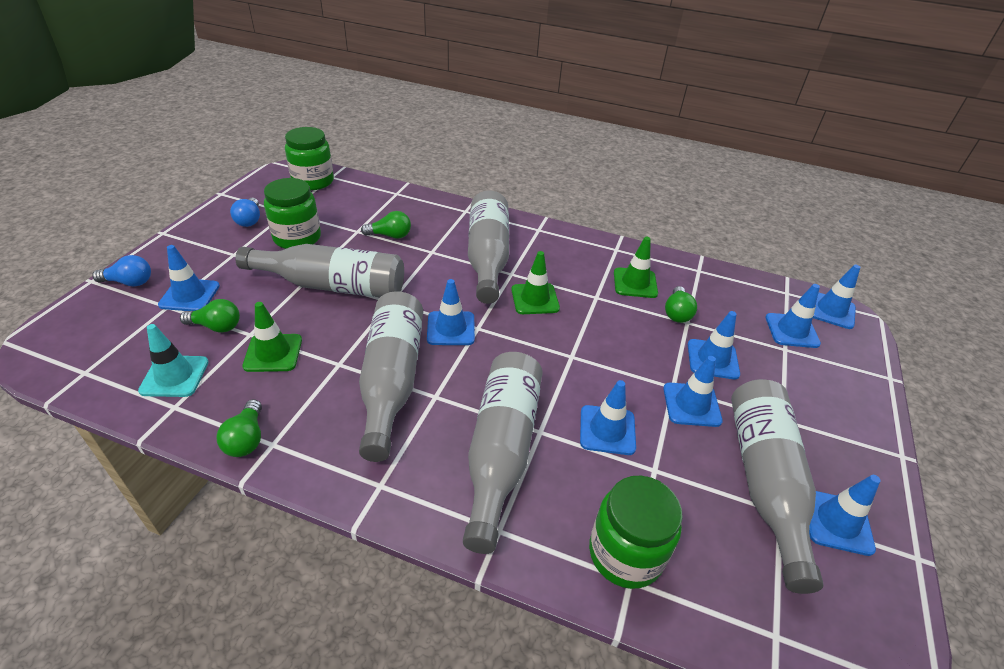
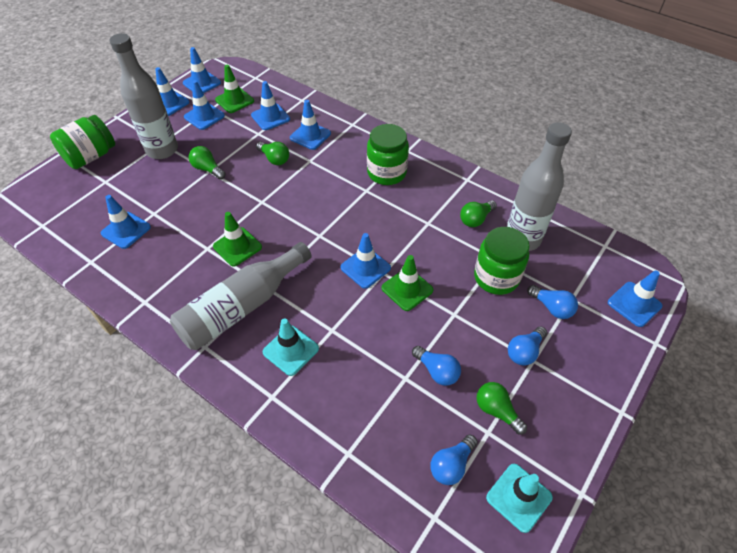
blue light bulb: [92,255,151,287] [230,198,260,227] = 2 -> [412,346,461,386] [430,435,478,485] [508,326,547,365] [527,285,578,319] = 4
grey bottle: [235,244,404,297] [359,291,423,462] [463,352,543,554] [468,190,509,304] [731,379,824,594] = 5 -> [110,33,178,159] [170,242,312,350] [507,122,572,251] = 3
turquoise traffic cone: [138,324,209,397] = 1 -> [263,318,319,376] [486,464,553,533] = 2

